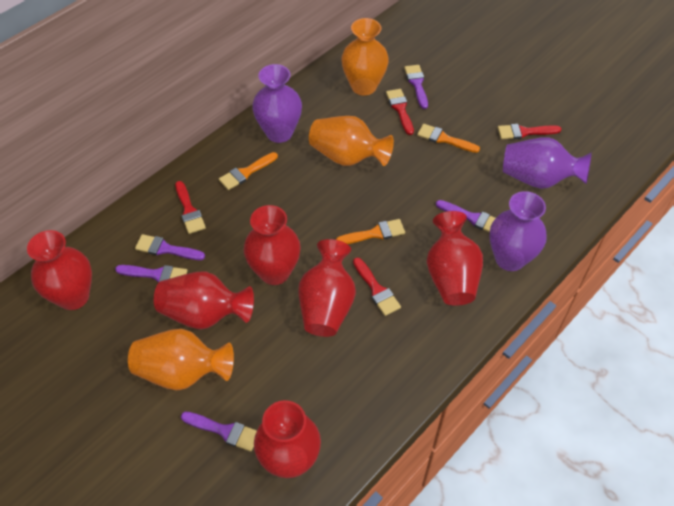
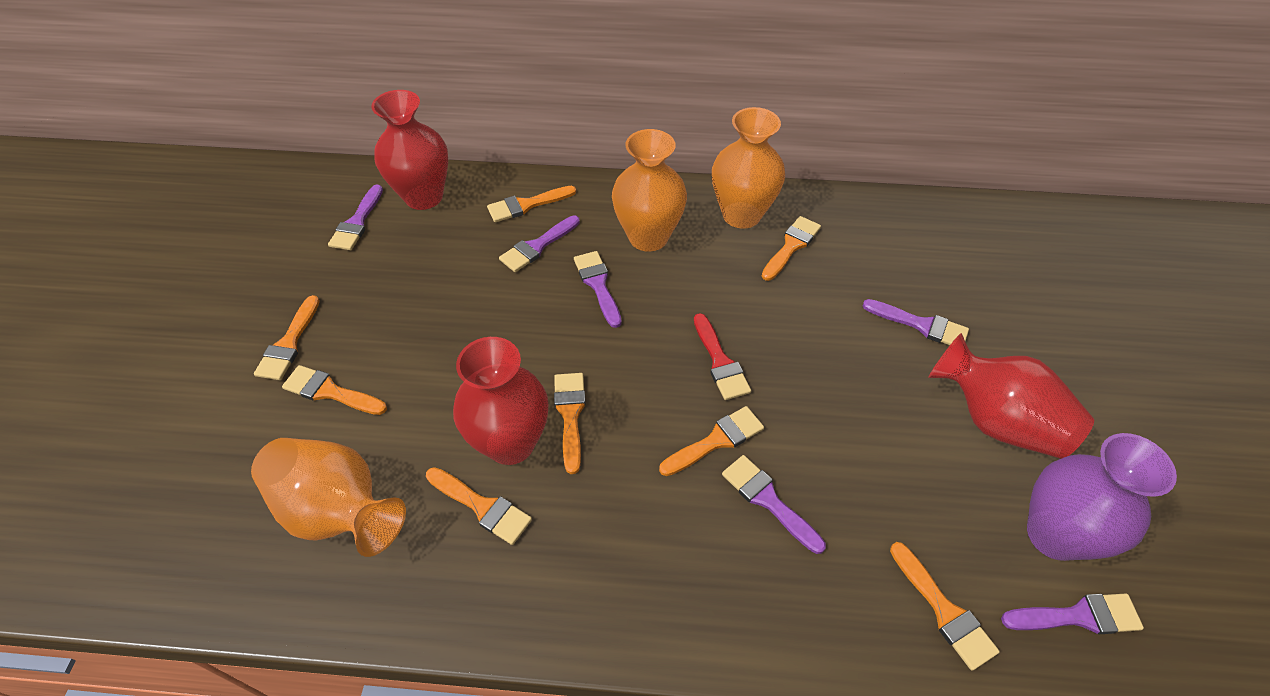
orange brush: [219,152,278,190] [336,219,405,244] [417,124,480,153] = 3 -> [254,295,320,380] [282,365,387,415] [426,467,532,545] [487,186,576,222] [554,373,586,474] [659,406,764,476] [762,216,821,281] [890,542,1000,671] = 8
purple brush: [115,265,188,282] [135,234,205,260] [181,411,257,452] [404,65,428,109] [436,200,496,232] = 5 -> [328,185,383,250] [499,215,580,272] [574,251,622,328] [722,455,826,554] [863,299,969,345] [1001,593,1144,634] = 6
purple vase: [252,64,302,143] [489,191,547,271] [503,137,592,189] = 3 -> [1027,433,1177,561] = 1
red brush: [175,181,206,234] [353,258,401,316] [386,89,414,135] [498,124,561,139] = 4 -> [694,313,751,400] = 1
red vase: [27,230,92,310] [154,271,254,329] [244,205,301,285] [254,400,321,478] [298,239,356,337] [426,211,483,306] = 6 -> [371,90,448,210] [453,337,549,465] [928,333,1094,459] = 3

